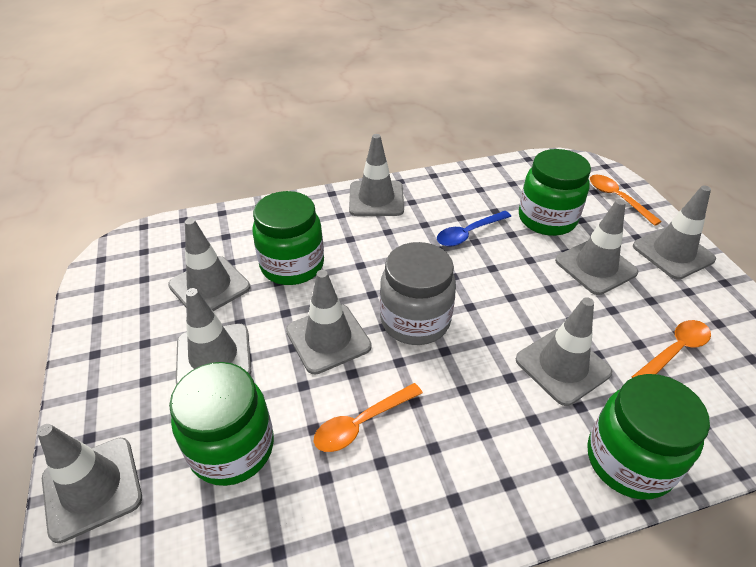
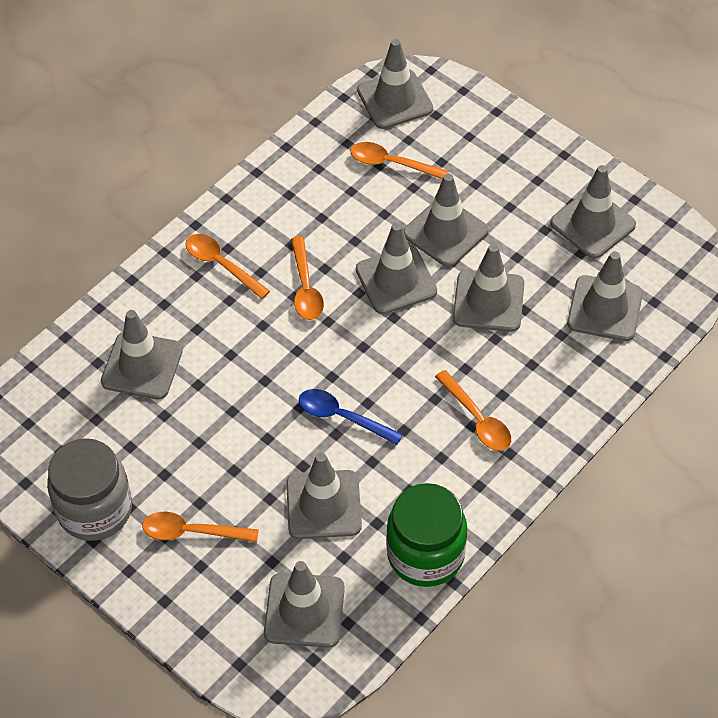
green jar: [169,362,274,486] [252,191,324,285] [519,149,591,236] [587,374,710,500] = 4 -> [386,483,467,587] = 1
grey traffic cone: [37,424,142,543] [168,218,250,311] [176,288,251,385] [286,270,372,374] [349,134,404,216] [516,297,612,406] [555,199,638,295] [633,185,716,280] = 8 -> [101,310,183,399] [264,561,345,648] [286,452,362,539] [356,223,437,314] [357,39,433,129] [403,173,488,267] [453,244,524,332] [551,165,636,259] [567,251,643,341] = 9
orange spoon: [313,383,423,452] [590,175,662,226] [632,320,711,378] = 3 -> [142,512,259,542] [185,234,270,299] [291,237,324,320] [350,142,449,179] [435,370,511,451] = 5

